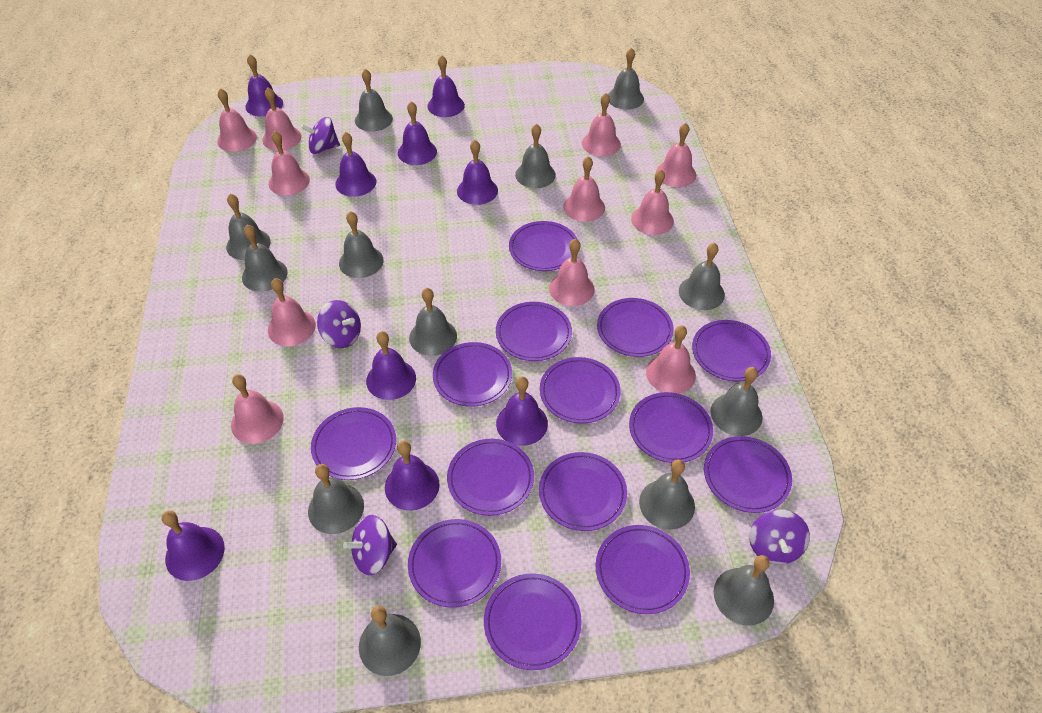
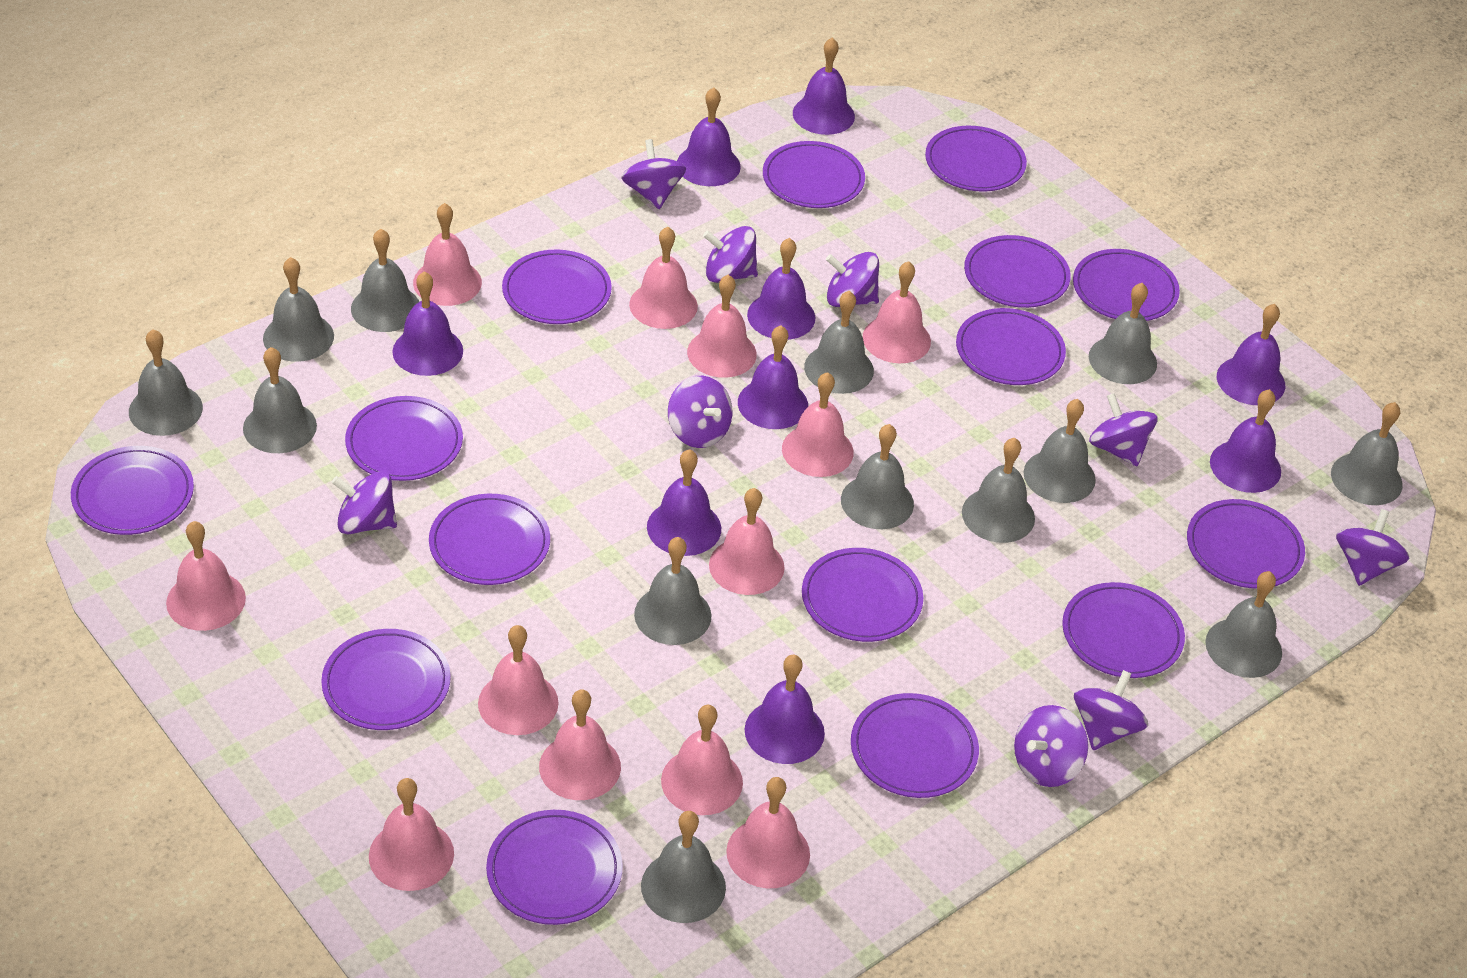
pink bell: [217,88,257,152] [231,374,284,444] [262,88,302,151] [268,278,316,346] [269,131,310,195] [549,239,595,306] [563,156,605,222] [582,93,621,156] [631,169,674,235] [646,325,696,394] [656,123,696,187] = 11 -> [166,521,246,631] [369,778,454,891] [413,203,482,306] [478,625,559,735] [539,689,621,800] [629,226,698,329] [661,705,743,815] [687,275,757,378] [709,488,785,595] [726,777,810,888] [782,372,854,477] [863,261,931,364] = 12
purple plate: [311,407,396,480] [408,519,501,608] [433,342,512,407] [447,439,534,516] [484,573,582,670] [496,302,572,361] [509,221,578,271] [539,452,627,531] [540,357,620,424] [596,525,690,614] [597,298,674,357] [629,392,713,463] [692,320,771,381] [704,436,792,513] = 14 -> [71,446,194,535] [321,629,451,730] [345,396,463,481] [429,494,550,585] [486,810,623,925] [502,249,612,324] [763,141,865,208] [802,548,923,642] [851,693,979,798] [925,126,1027,192] [956,308,1066,385] [964,235,1071,308] [1062,582,1185,678] [1073,249,1180,321] [1187,499,1305,588] = 15
purple spinning top: [301,117,340,154] [317,300,361,348] [343,515,397,575] [749,509,810,565] = 4 -> [332,471,397,534] [621,139,686,209] [668,376,733,448] [703,226,758,283] [826,252,879,307] [1014,705,1088,787] [1074,670,1148,750] [1089,393,1158,466] [1336,509,1410,586] = 9

